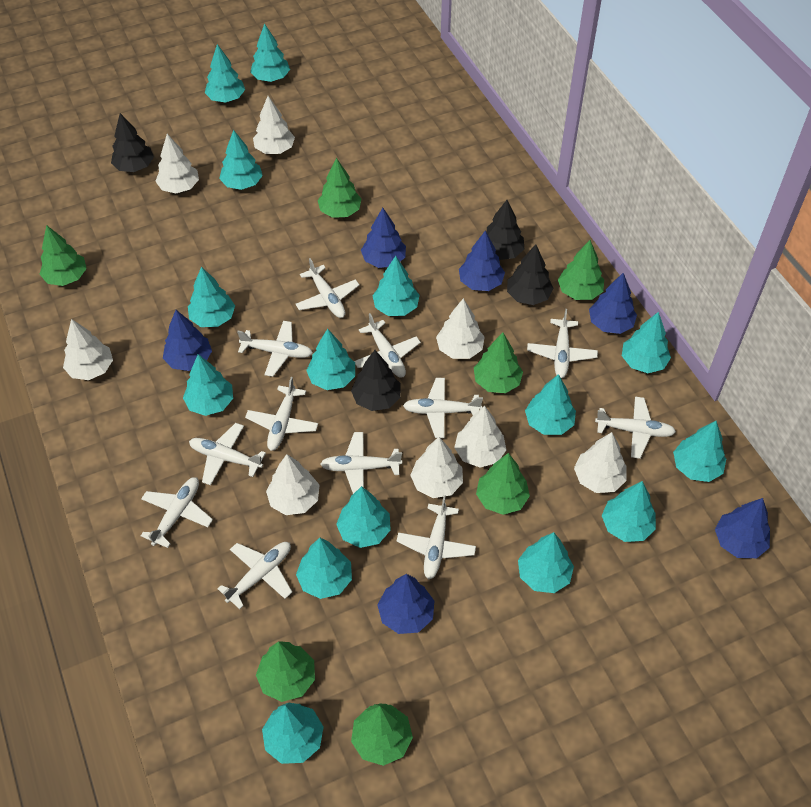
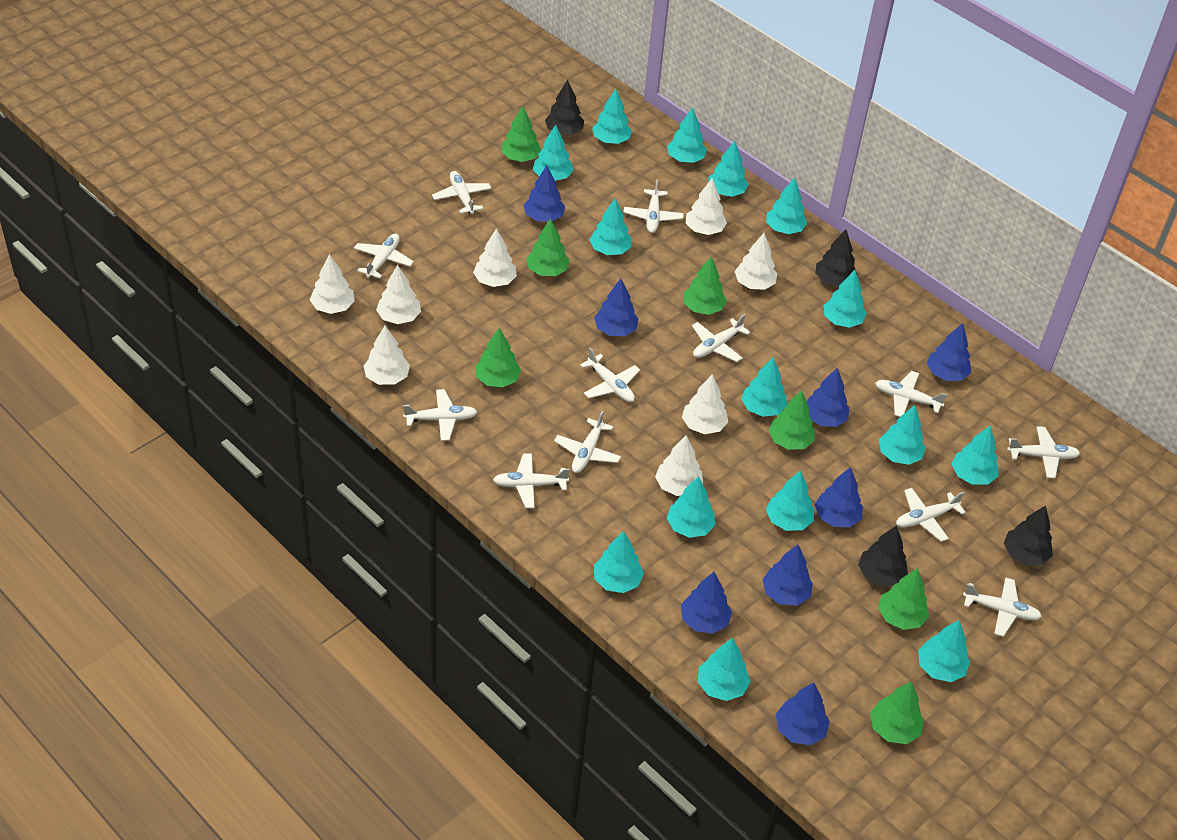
blue tree: [163,310,212,371] [361,208,406,268] [378,574,434,634] [459,231,505,291] [589,273,637,334] [715,498,770,558] = 6 -> [524,165,565,222] [594,278,639,336] [681,572,732,634] [762,544,813,606] [776,682,830,745] [807,368,849,427] [815,467,863,527] [927,323,971,381] = 8

